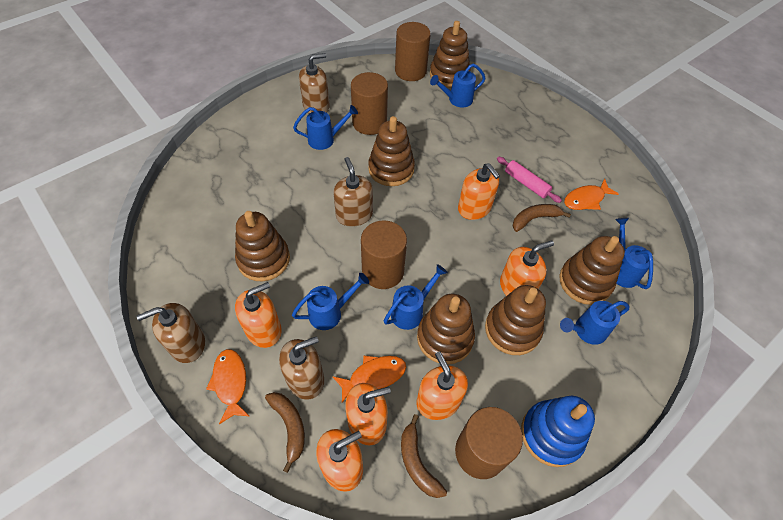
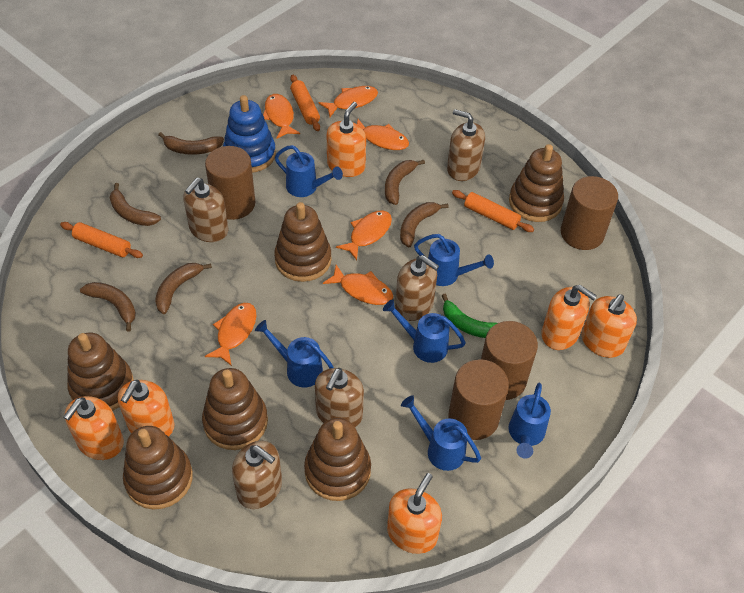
brown banana: [265,392,305,473] [401,414,447,498] [512,204,571,232] = 3 -> [80,282,136,332] [110,183,161,226] [155,263,212,314] [158,132,224,155] [385,160,425,205] [400,202,449,247] = 6
brown soap dispenser: [137,303,205,363] [279,336,324,400] [299,53,330,114] [333,157,373,227] = 4 -> [183,178,228,242] [232,441,282,509] [315,368,364,427] [395,255,439,321] [447,109,485,181] = 5
green banana: none = 0 -> [441,294,497,338] = 1
orange fish: [206,349,249,424] [332,356,406,403] [564,179,619,210] = 3 -> [205,303,256,366] [263,94,300,138] [318,86,378,117] [323,265,393,305] [336,210,392,260] [357,119,409,150] = 6
orange rolling pin: none = 0 -> [60,222,143,258] [290,75,320,131] [452,190,534,232] = 3
pink rolling pin: [497,157,562,203] = 1 -> none = 0

